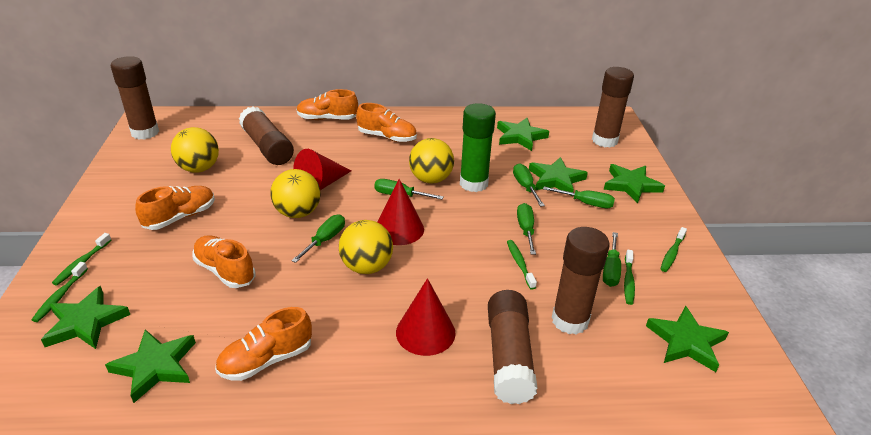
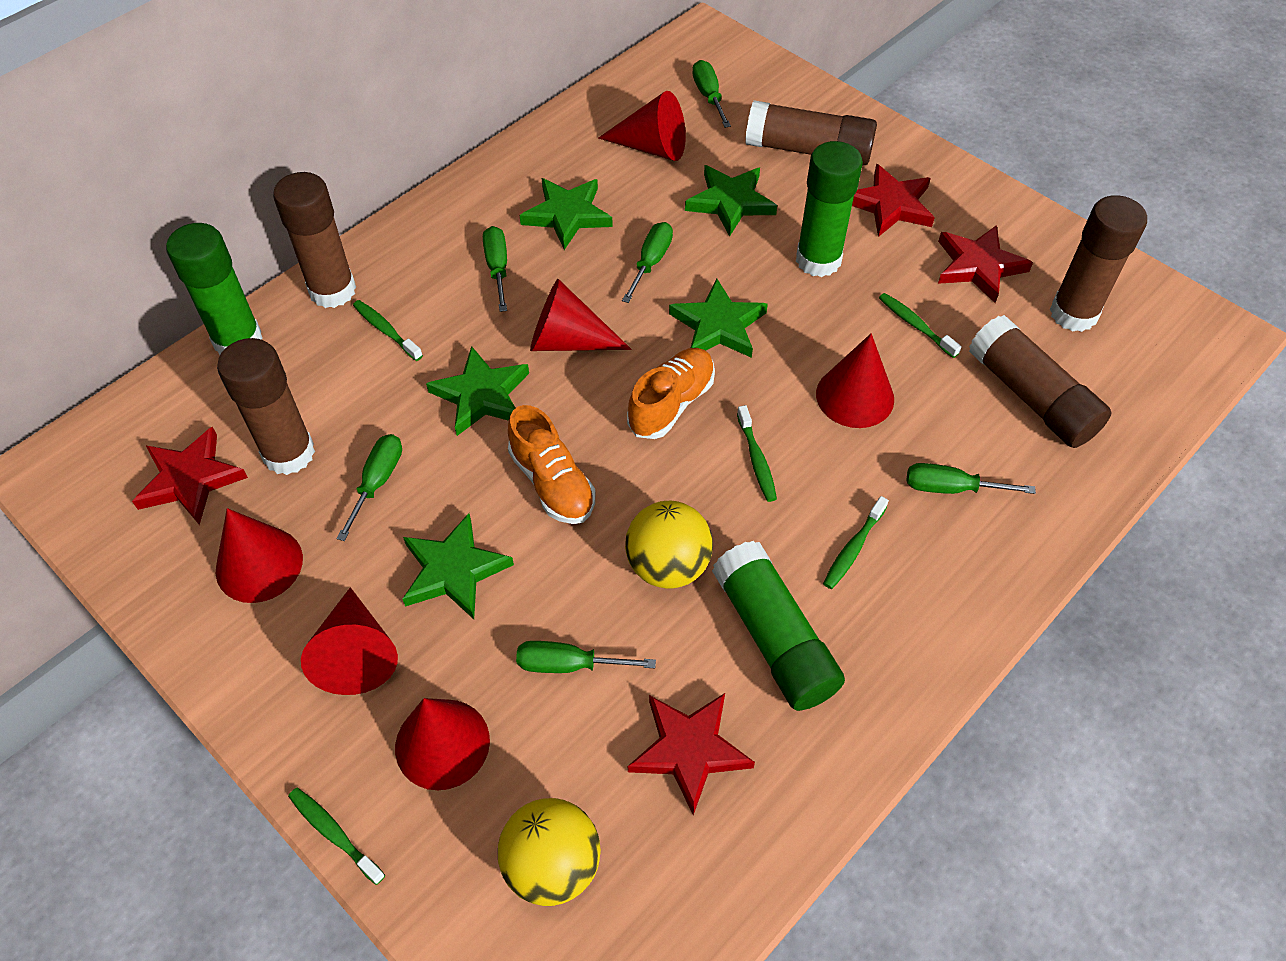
green glue stick: [460,103,496,192] = 1 -> [166,223,263,355] [712,541,845,711] [796,141,863,277] = 3
green star: [41,286,130,349] [105,330,196,403] [497,118,549,151] [529,157,588,196] [604,164,665,204] [646,306,729,372] = 6 -> [403,513,514,619] [426,346,529,436] [519,178,613,250] [669,278,768,358] [685,165,777,237] = 5
orange shoe: [135,186,215,230] [192,235,255,288] [215,307,312,381] [297,89,358,120] [356,103,417,142] = 5 -> [508,405,595,524] [627,348,715,439] = 2
red cone: [293,149,351,190] [377,179,424,245] [396,278,455,356] = 3 -> [216,508,303,603] [301,587,398,695] [395,698,490,790] [530,279,632,351] [598,91,686,161] [816,333,894,428] = 6
red star: none = 0 -> [132,427,248,525] [628,693,755,815] [852,164,935,237] [938,225,1033,303] = 4
yellow ball: [171,127,219,172] [270,169,321,218] [339,220,393,274] [409,138,454,184] = 4 -> [498,798,601,906] [625,501,713,588] = 2

